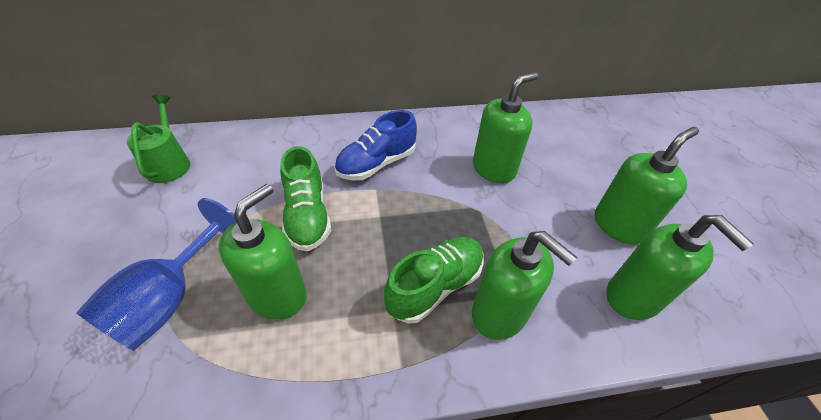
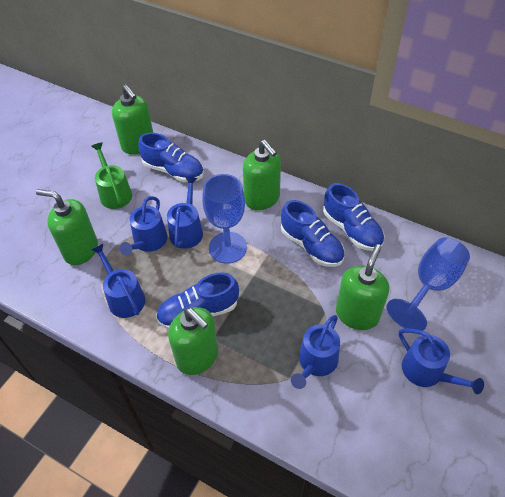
blue goblet: [76,198,237,351] = 1 -> [202,174,247,264] [387,237,470,331] = 2
blue shoe: [334,110,417,181] = 1 -> [138,133,204,182] [156,272,239,330] [281,200,345,267] [323,183,385,251] = 4
blue watering can: none = 0 -> [91,244,145,318] [119,196,168,256] [167,177,203,249] [291,315,340,389] [398,328,484,394] = 5
green shoe: [280,146,331,251] [384,237,484,324] = 2 -> none = 0

